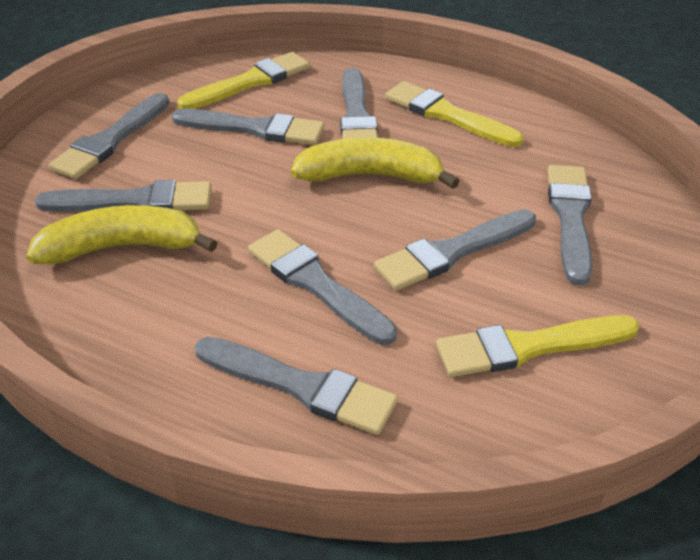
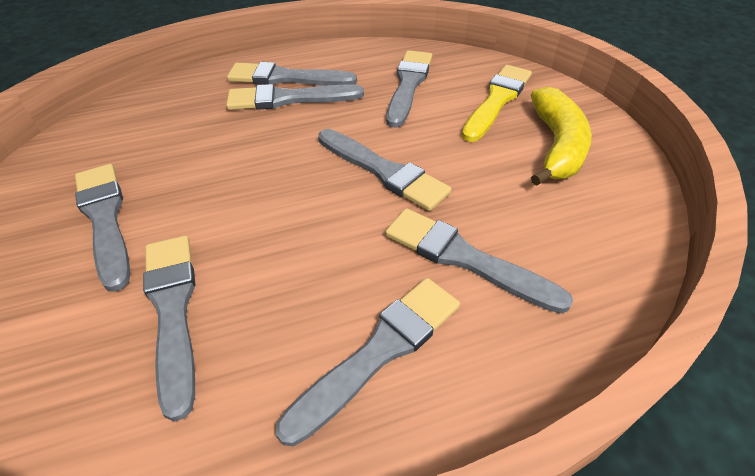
yellow banana: [26,205,218,264] [291,137,460,189] = 2 -> [531,87,592,186] = 1
yellow brush: [177,52,310,109] [385,81,523,147] [436,315,639,377] = 3 -> [462,65,532,142] = 1

